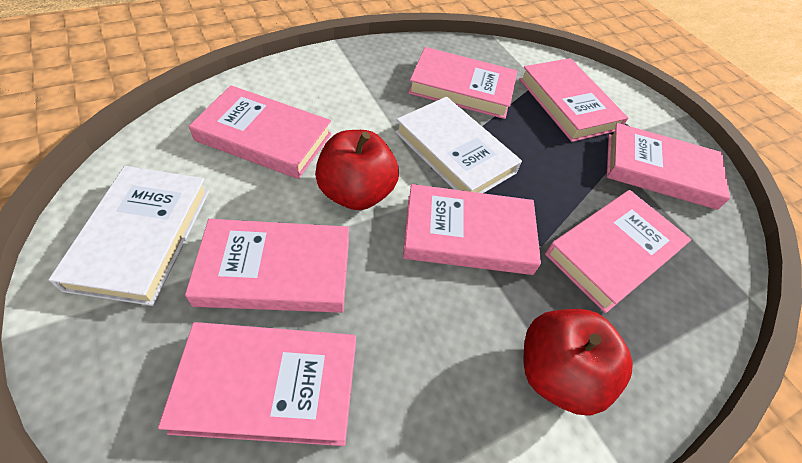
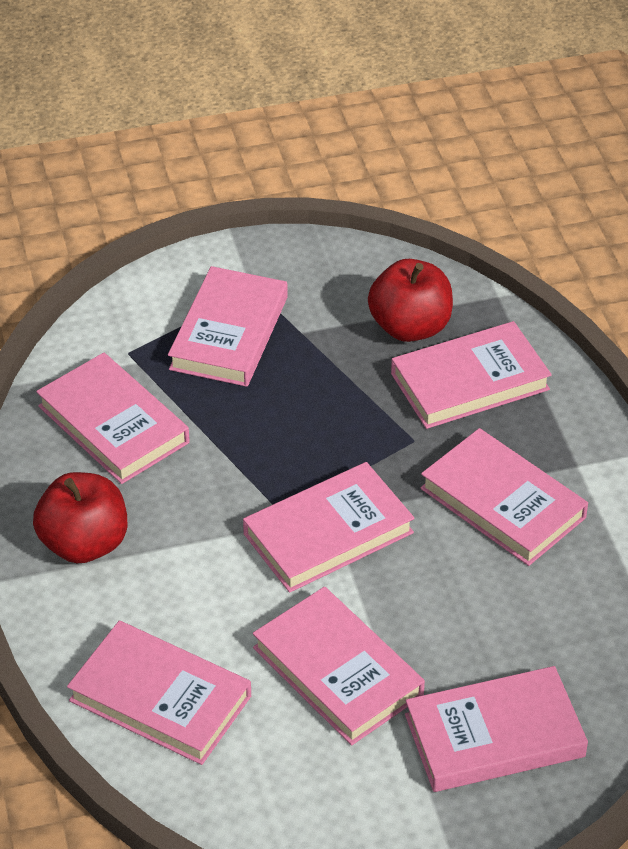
white book: [49,166,209,306] [395,97,522,193] = 2 -> none = 0

